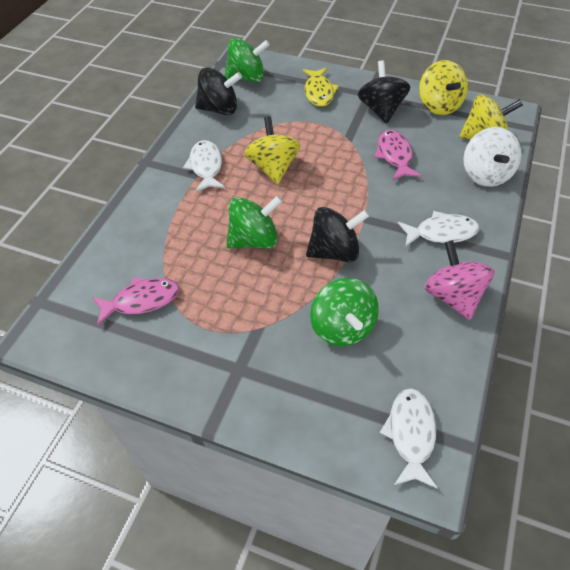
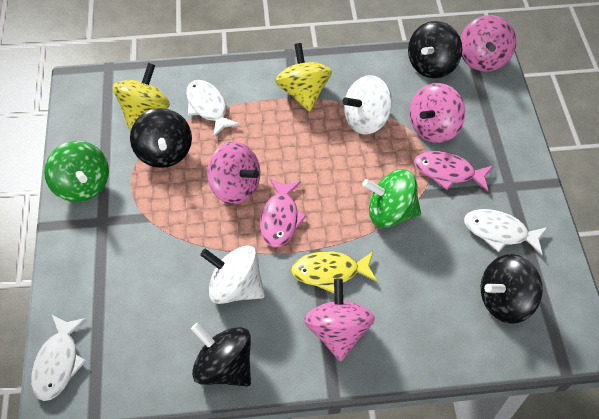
black spinning top: [195,67,242,115] [306,207,369,262] [358,60,410,124] = 3 -> [130,108,192,168] [191,323,251,387] [408,21,462,78] [481,254,543,323] = 4
green spinning top: [225,38,270,82] [226,196,283,249] [310,278,379,347] = 3 -> [44,141,109,202] [362,169,421,228] = 2
pink spinning top: [424,240,494,320] = 1 -> [207,142,260,204] [304,278,375,362] [409,83,465,143] [460,15,516,72] = 4
white spinning top: [464,127,521,187] = 1 -> [200,245,265,304] [342,75,392,135] = 2
yellow spinning top: [244,116,301,185] [419,60,468,115] [459,94,523,139] = 3 -> [113,63,170,130] [275,43,332,112] = 2

